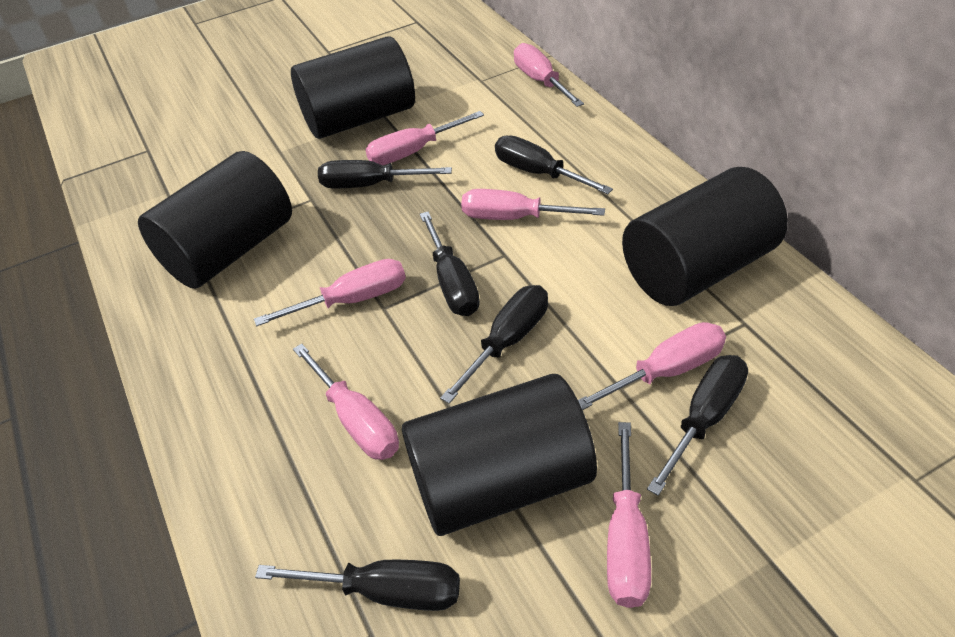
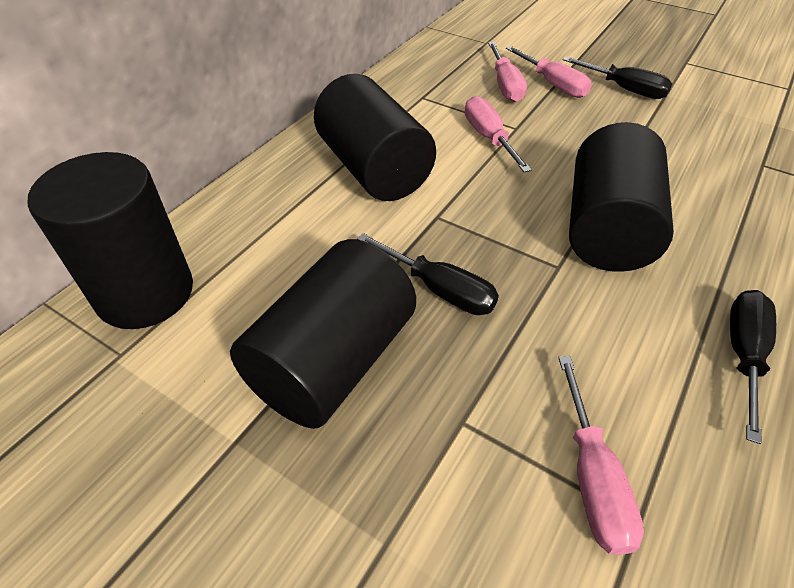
black screwdriver: [255,560,460,611] [318,160,452,188] [420,212,480,316] [440,285,548,404] [495,135,613,194] [647,355,748,496] = 6 -> [357,233,499,315] [562,57,672,99] [730,290,776,444] = 3
pink screwdriver: [254,259,406,326] [293,344,399,460] [365,111,484,165] [461,189,605,220] [514,43,584,107] [578,322,726,410] [607,422,651,608] = 7 -> [465,96,532,172] [488,42,527,102] [506,46,592,98] [558,356,644,555] = 4

